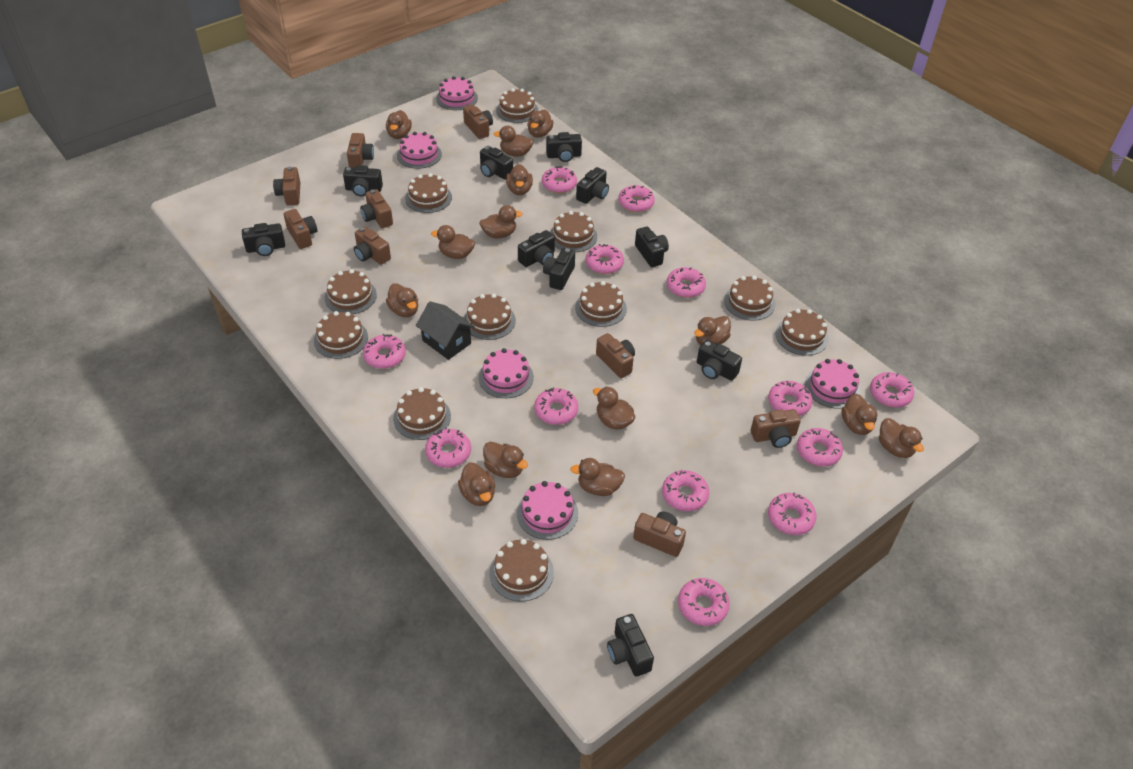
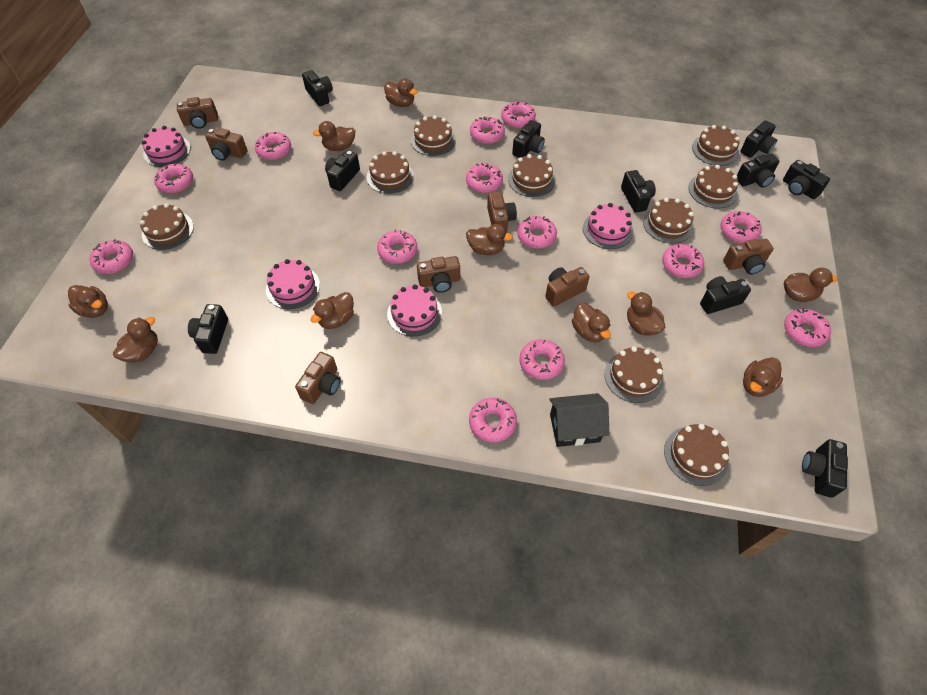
brown cake: [314,311,368,359] [324,269,377,314] [393,387,451,440] [405,173,452,213] [464,294,516,340] [489,539,554,601] [496,88,538,123] [550,211,597,252] [575,281,627,327] [724,276,775,321] [775,309,829,356] = 11 -> [140,203,194,250] [367,151,414,194] [411,115,456,156] [508,154,556,197] [605,346,664,403] [643,198,694,243] [664,424,729,486] [689,165,738,208] [692,125,740,166] = 9
brown camera: [273,167,300,205] [284,209,317,249] [347,133,374,167] [354,226,391,265] [360,189,393,228] [463,104,493,139] [596,333,635,378] [633,511,686,557] [751,409,801,448] = 9 -> [177,97,218,129] [205,128,247,161] [295,352,340,404] [417,256,460,293] [487,191,517,233] [545,267,590,306] [723,239,774,275] = 7
brown duck: [386,110,412,139] [386,283,418,317] [431,225,475,259] [458,463,495,506] [479,205,523,238] [483,442,528,478] [494,126,533,157] [506,164,533,195] [527,109,554,138] [570,458,625,496] [593,387,635,429] [694,316,731,345] [841,394,877,435] [879,418,924,458] = 14 -> [68,285,108,318] [113,317,158,362] [311,292,354,329] [313,121,355,151] [384,78,417,107] [466,224,513,255] [572,302,611,343] [627,291,666,336] [743,357,783,397] [784,268,838,302] = 10
pink cake: [397,132,442,169] [436,76,478,110] [479,348,534,398] [517,481,578,540] [805,359,861,409] = 5 -> [142,126,191,167] [266,259,320,309] [387,284,442,337] [583,203,633,249] = 4

